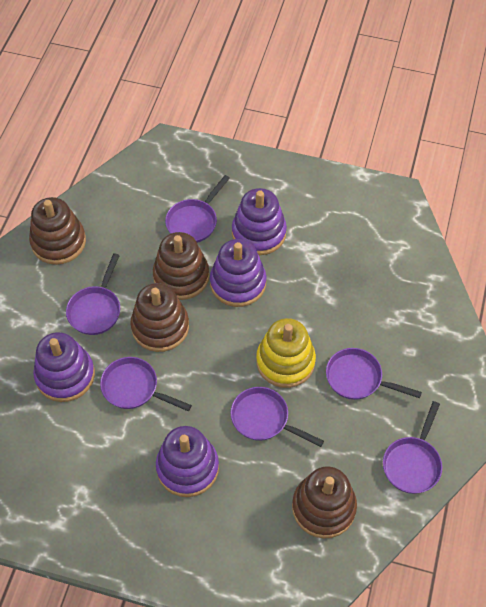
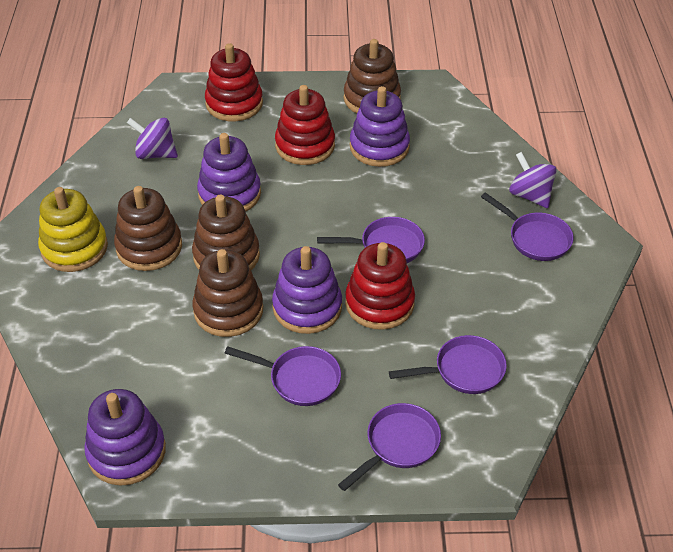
purple pan: [66,253,120,335] [100,357,192,411] [165,175,230,243] [231,387,324,447] [326,348,422,400] [383,401,442,494] = 6 -> [225,346,341,406] [317,217,425,263] [338,403,441,491] [389,335,507,394] [481,192,574,261] = 5
purple spinning top: none = 0 -> [127,118,178,159] [509,152,557,208] = 2
red stacking toy: none = 0 -> [205,43,263,121] [275,85,335,165] [345,242,415,330] = 3

